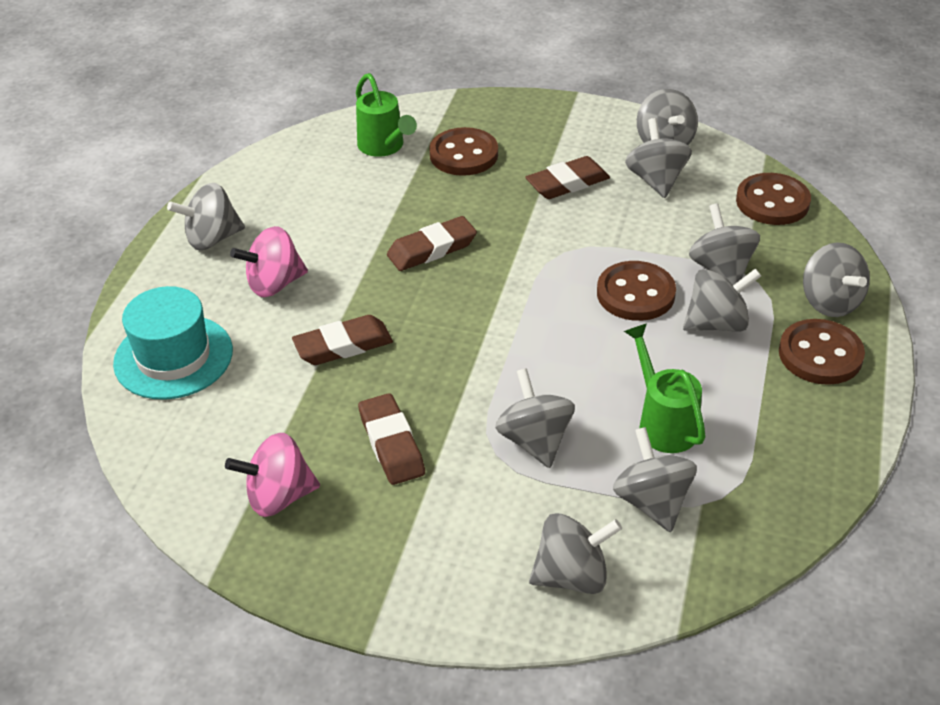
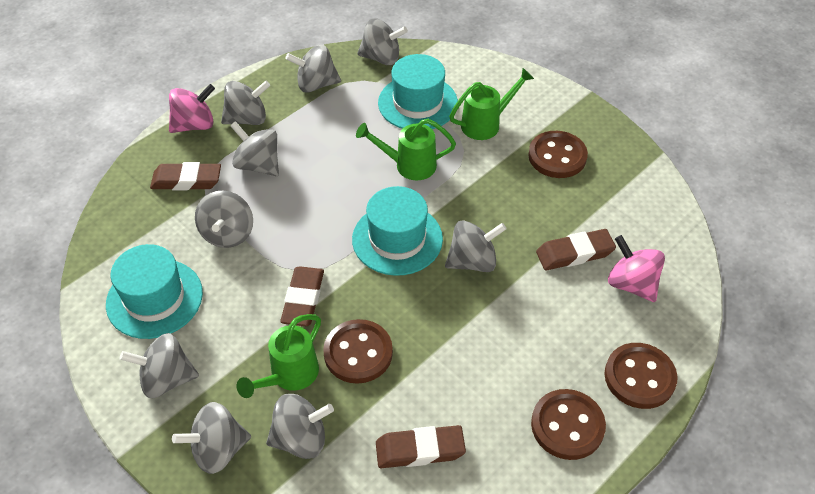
green watering can: [356,73,417,157] [624,324,706,453] = 2 -> [237,314,321,398] [356,119,456,180] [449,68,534,140] = 3
turquoise hat: [113,286,233,400] = 1 -> [106,244,203,339] [352,186,443,276] [378,54,458,129] = 3

